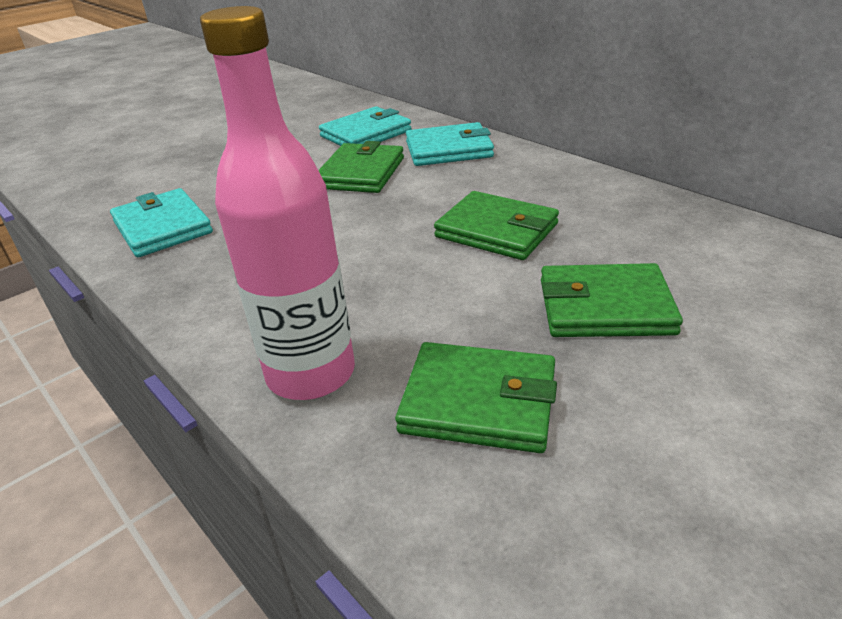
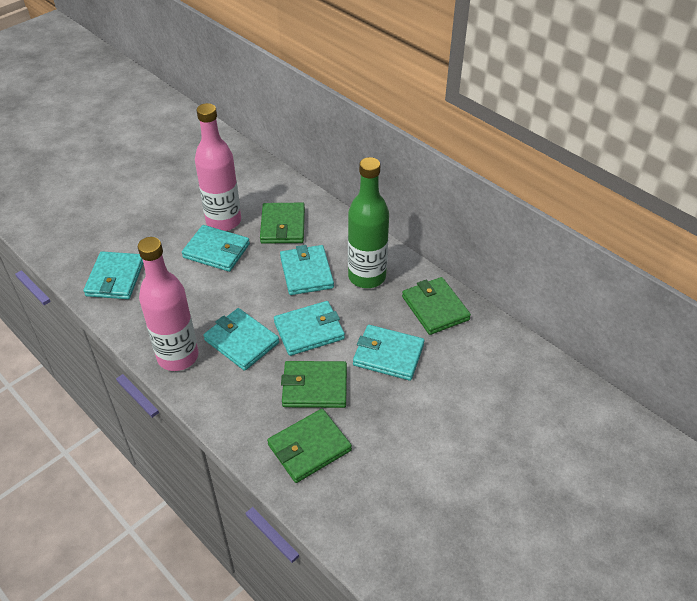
green bottle: none = 0 -> [348,157,389,288] = 1
pink bottle: [200,6,355,400] = 1 -> [138,237,198,371] [195,103,241,231] = 2
turquoise wallet: [110,188,213,257] [319,106,411,146] [406,122,494,166] = 3 -> [83,251,143,299] [182,225,250,272] [203,308,279,371] [274,301,345,356] [280,245,334,295] [353,325,424,381] = 6

